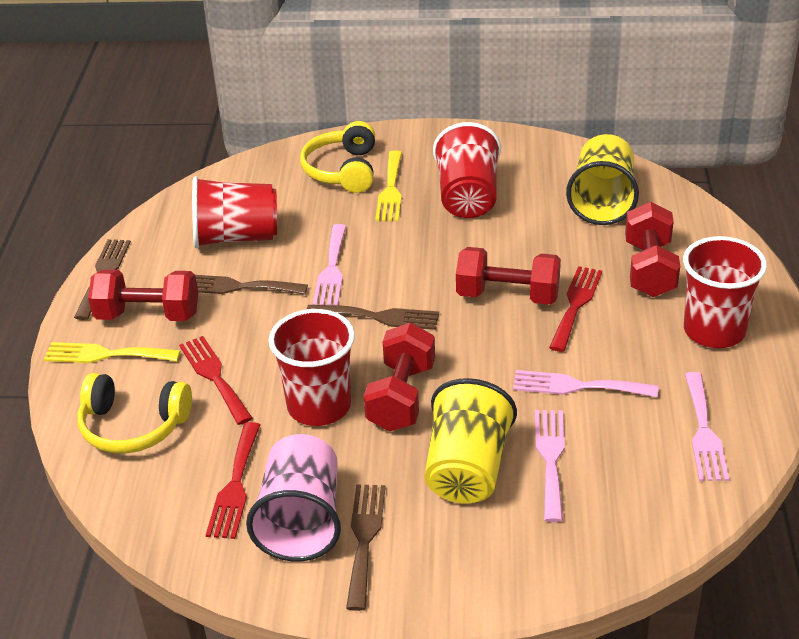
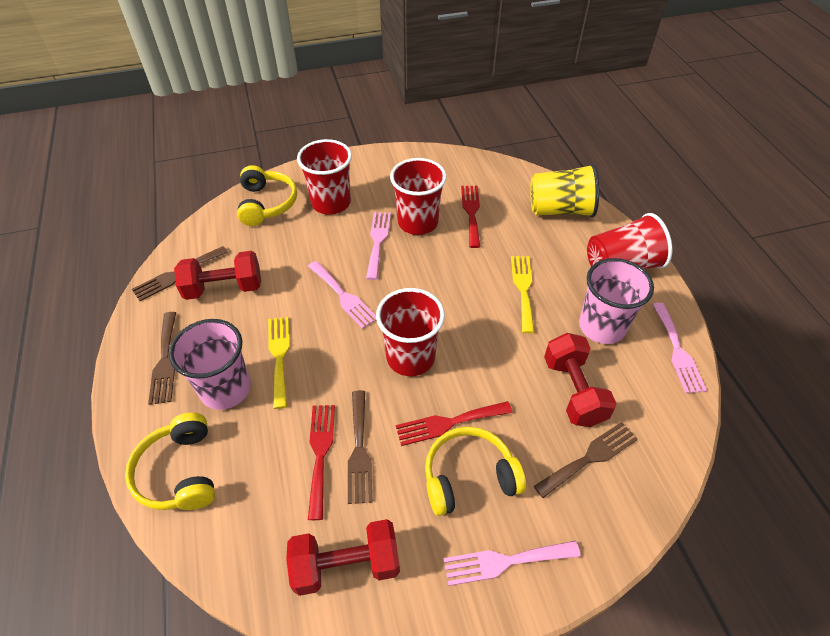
pink cup: [246,434,341,561] = 1 -> [169,319,251,410] [579,258,654,344] = 2
red dumbbell: [88,270,198,321] [364,323,435,432] [456,247,561,305] [625,202,680,297] = 4 -> [174,251,261,300] [286,519,400,596] [544,333,617,427] = 3
yellow cup: [425,378,517,504] [566,134,639,225] = 2 -> [530,163,599,217] = 1
yellow headphones: [77,373,192,454] [300,121,375,193] = 2 -> [125,413,215,510] [237,165,297,226] [425,427,526,516] = 3

